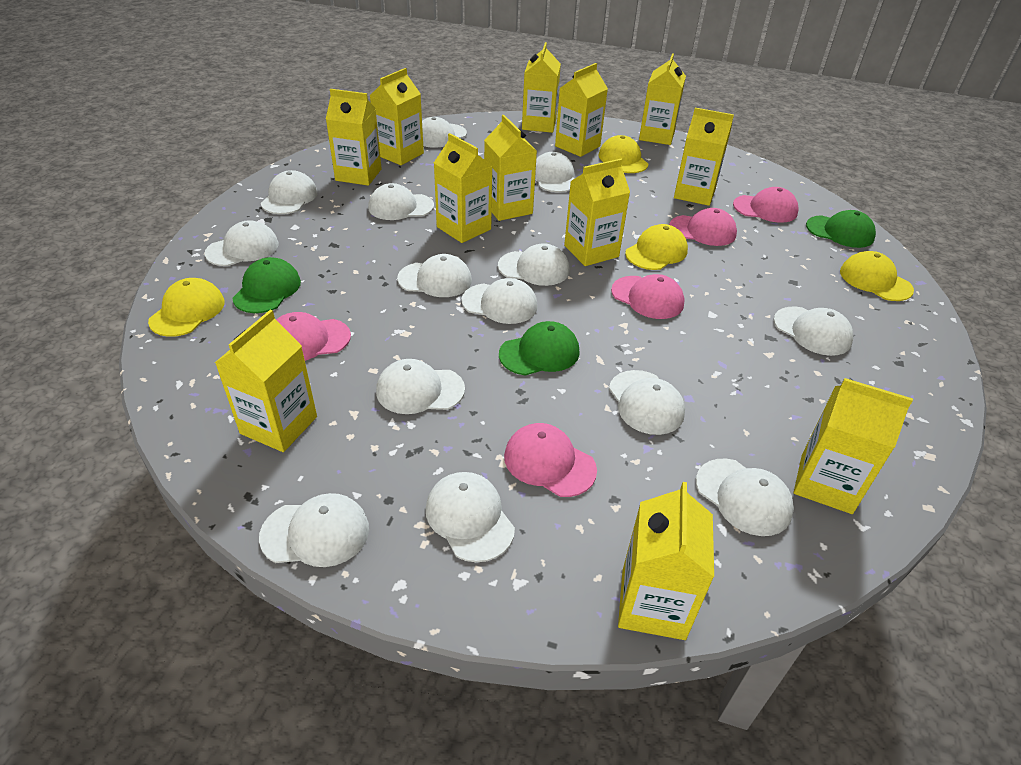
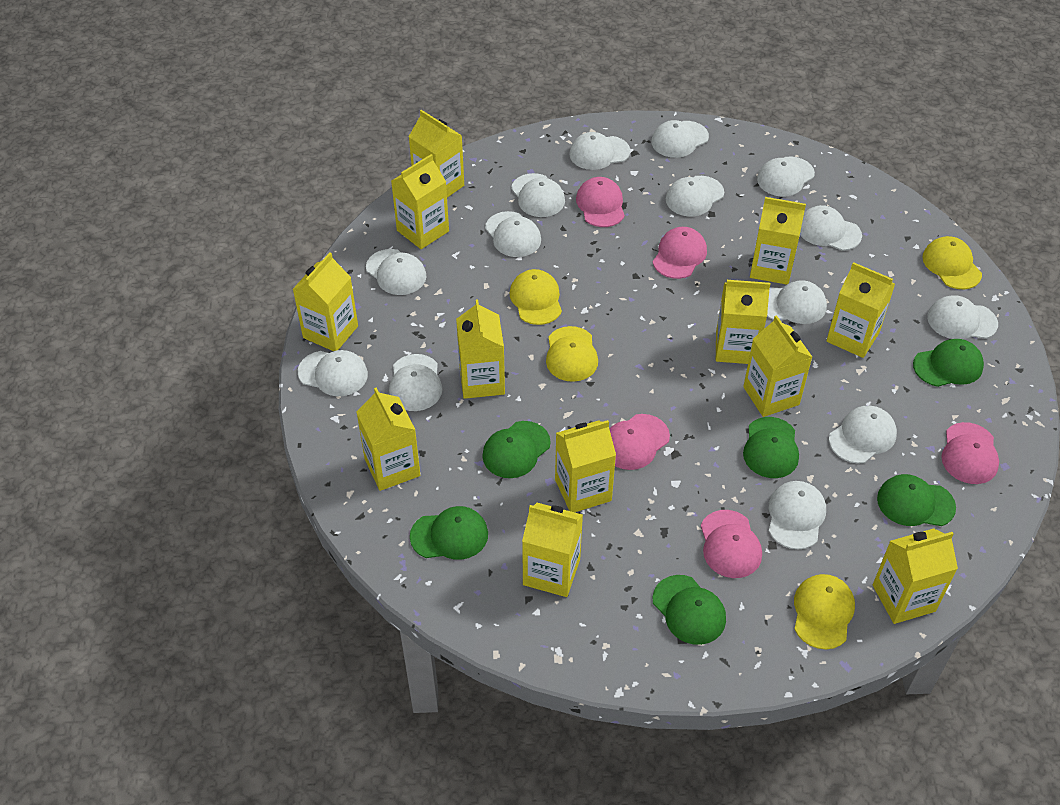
green cap: [232,257,301,313] [499,321,580,376] [806,210,876,248] = 3 -> [410,506,488,560] [482,421,551,478] [652,575,726,645] [743,417,799,478] [877,474,956,526] [913,339,984,387] = 6

